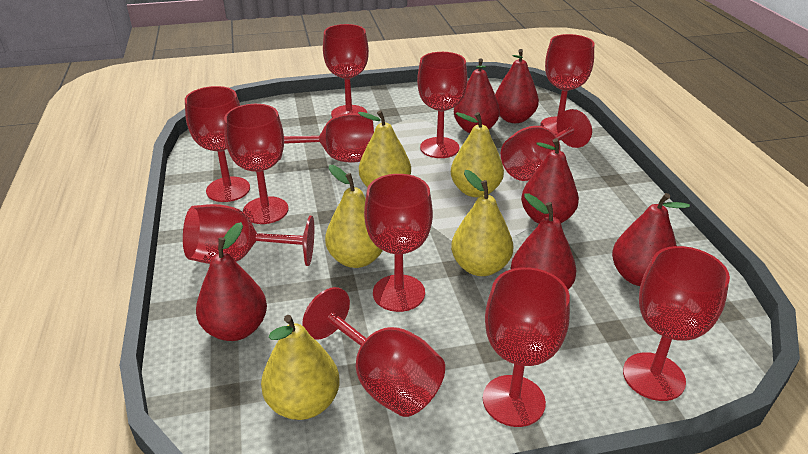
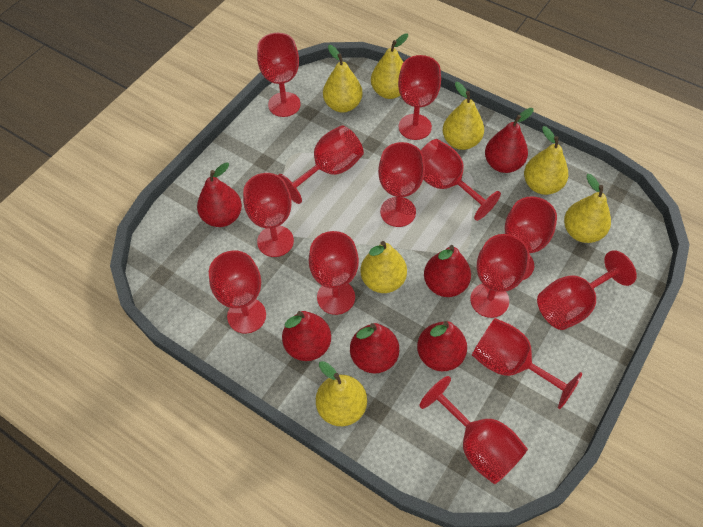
red goblet: [183,204,314,266] [185,86,250,202] [224,104,289,224] [280,113,374,163] [302,287,445,417] [323,24,369,118] [364,174,433,312] [417,52,467,158] [483,267,570,427] [501,109,592,181] [540,34,594,135] [623,246,730,401] = 12 -> [209,250,266,334] [243,173,294,257] [257,33,300,117] [278,125,364,204] [309,231,359,315] [378,142,425,227] [398,55,441,140] [419,376,528,484] [421,139,501,221] [470,234,530,318] [472,318,582,409] [505,196,557,280] [537,250,637,330] = 13
yellow pear: [261,315,340,420] [325,165,383,268] [358,110,411,187] [451,112,504,197] [451,170,513,276] = 5 -> [316,361,367,426] [323,45,363,113] [360,241,407,293] [371,33,408,99] [443,82,484,150] [524,126,568,195] [564,174,611,243] = 7

